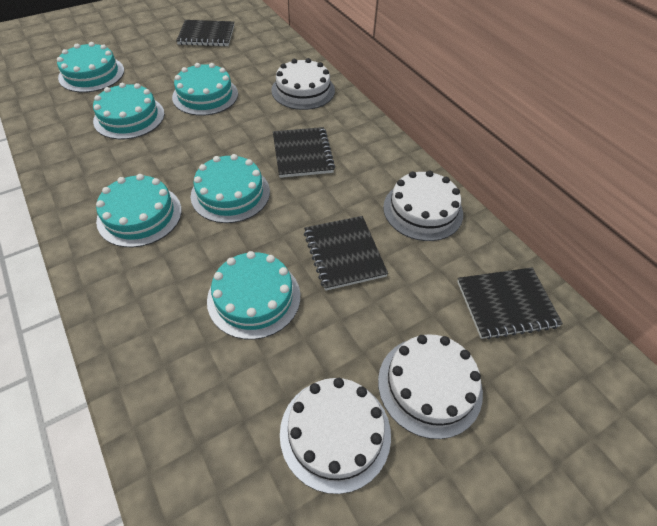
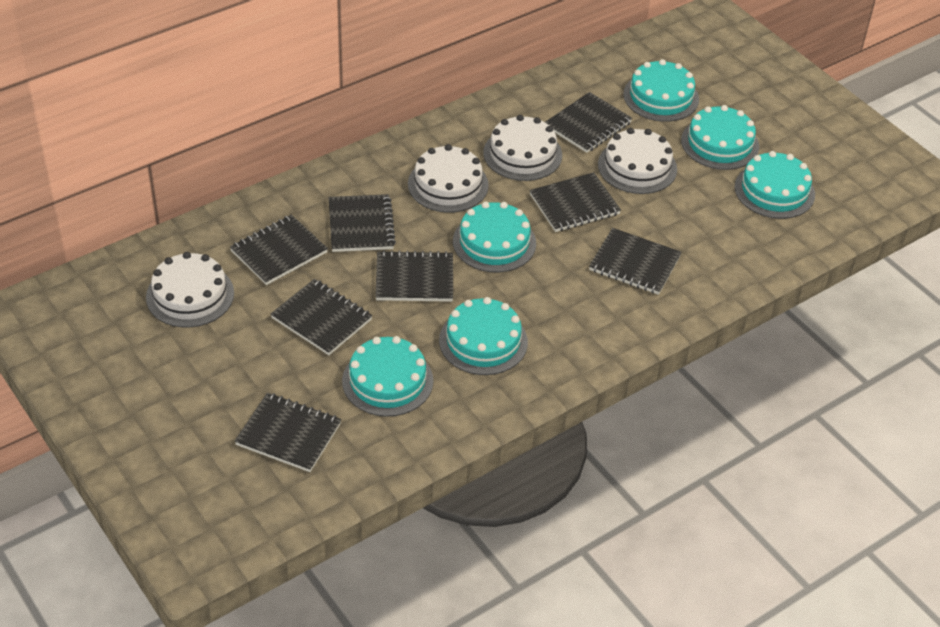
black notebook: [176,20,234,47] [273,127,335,178] [304,216,388,291] [457,268,563,340] = 4 -> [230,215,328,285] [235,393,341,472] [271,279,372,355] [328,194,396,252] [375,250,453,302] [530,172,621,232] [545,92,632,153] [589,228,682,295] = 8

